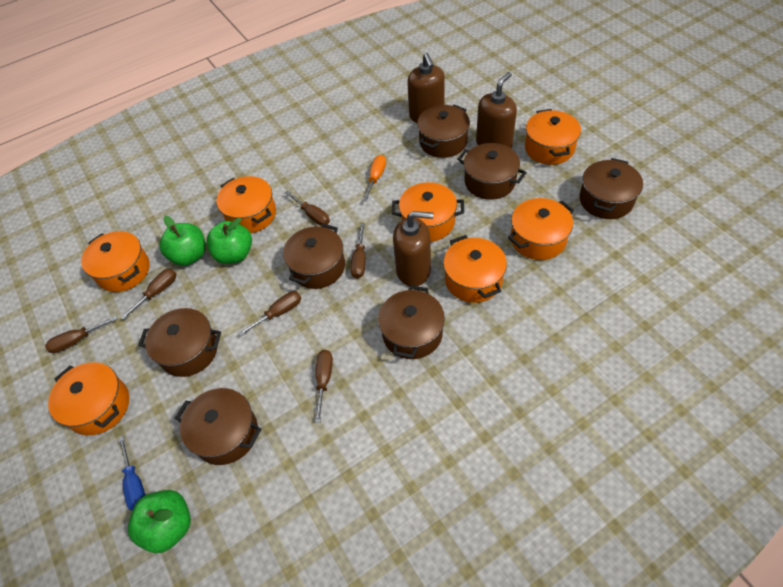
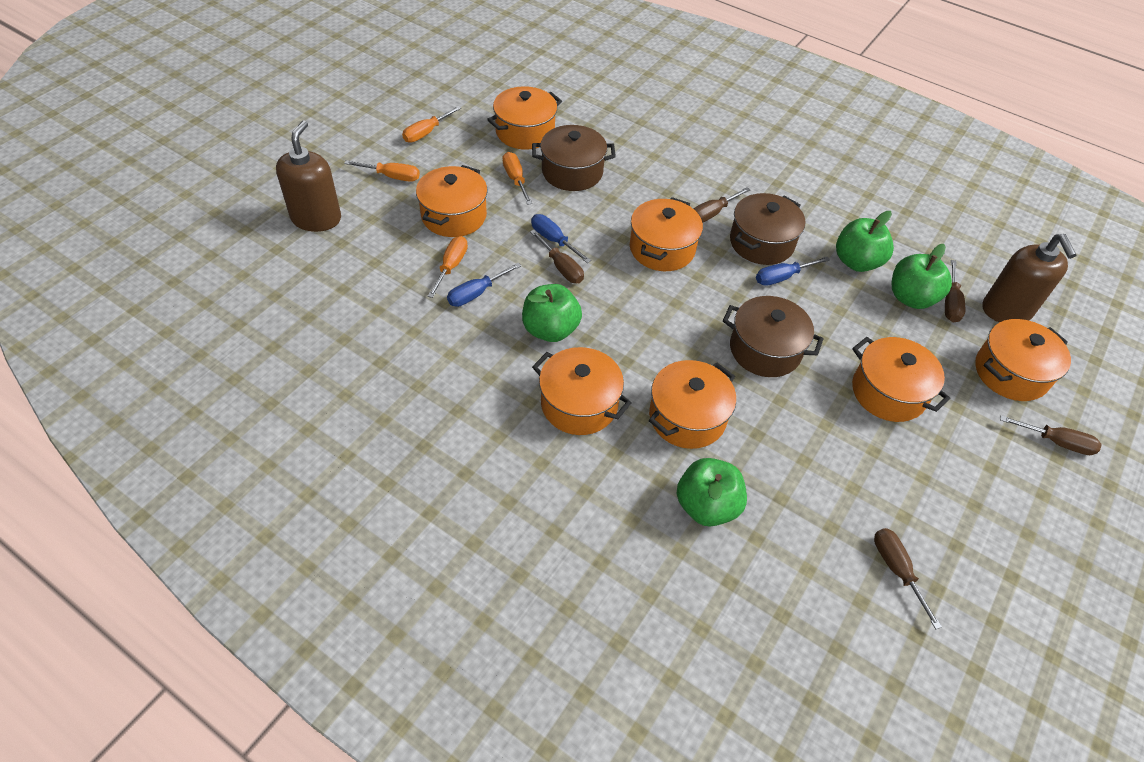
blue screwdriver: [118,436,145,511] = 1 -> [447,263,521,307] [531,214,591,263] [756,257,830,286] = 3
brown pot: [138,308,221,377] [175,388,261,465] [283,224,345,289] [378,286,445,359] [417,105,470,158] [457,143,527,200] [579,158,643,219] = 7 -> [532,125,616,191] [723,296,824,377] [730,193,805,265] = 3
brown screwdriver: [45,315,118,353] [120,269,176,320] [238,291,301,336] [285,191,330,226] [315,350,333,423] [351,223,365,279] = 6 -> [530,230,584,283] [694,187,750,223] [874,528,942,629] [945,260,965,322] [1000,415,1102,455] = 5
brown soap dispenser: [393,211,433,286] [407,53,445,123] [476,72,517,148] = 3 -> [276,120,341,232] [983,234,1076,322] = 2
green apple: [128,490,191,553] [159,216,206,266] [206,218,252,264] = 3 -> [522,284,582,342] [677,458,747,527] [836,211,894,272] [892,244,952,309] = 4
orange screwdriver: [363,155,386,201] = 1 -> [344,160,420,182] [402,106,461,142] [427,236,468,298] [503,152,532,205] = 4

